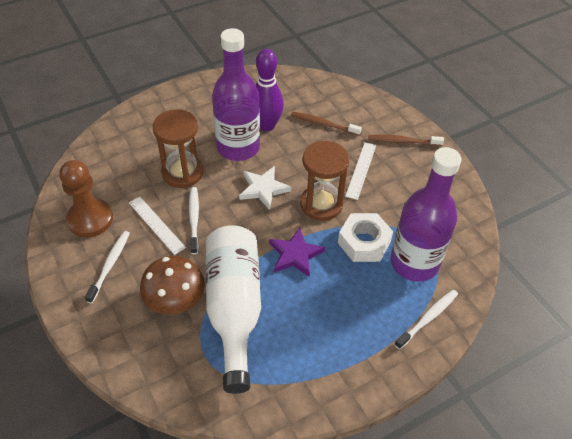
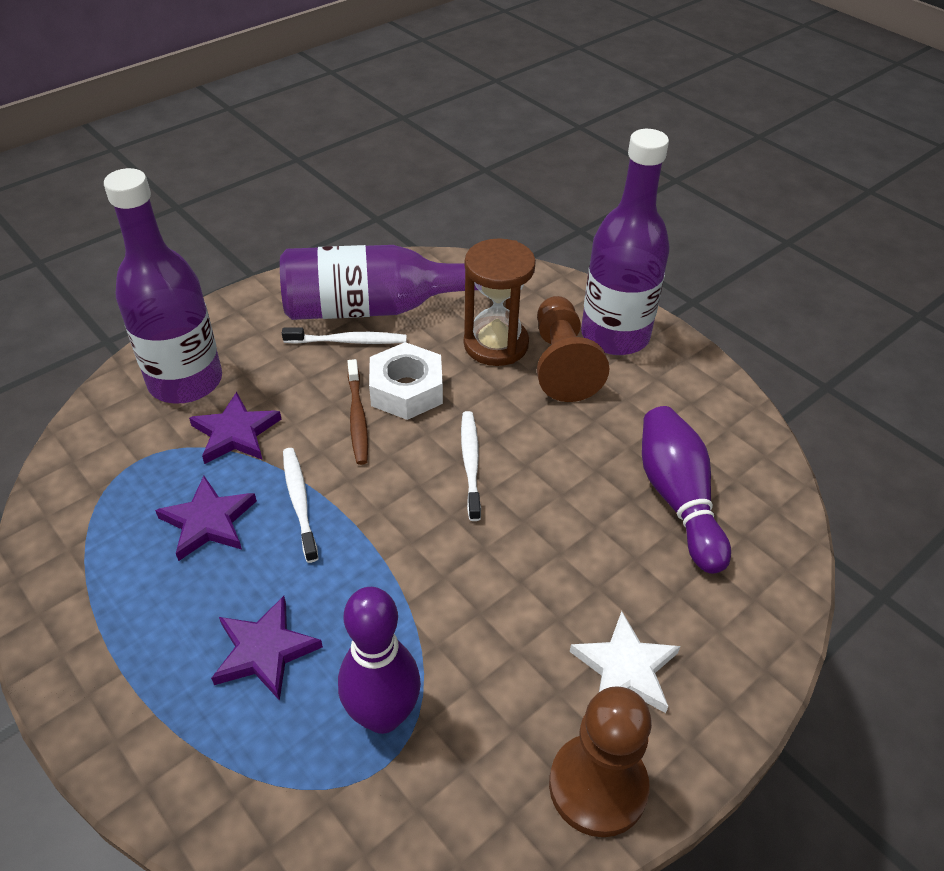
brown hourglass: [152,109,203,188] [300,141,349,221] = 2 -> [464,238,536,366] = 1
brown mushroom: [140,256,205,315] = 1 -> none = 0
brown pawn: [59,160,113,237] = 1 -> [537,296,610,402] [549,686,652,837] = 2
brown toothbrush: [291,112,362,136] [368,134,444,146] = 2 -> [347,359,368,465] = 1
purple bottle: [212,28,260,161] [391,147,461,281] = 2 -> [104,168,222,404] [280,245,478,320] [581,129,670,355] = 3
purple bowling pin: [256,49,284,132] = 1 -> [338,587,421,734] [642,406,731,574] = 2
purple star: [269,228,325,277] = 1 -> [155,476,257,561] [189,392,282,464] [211,596,323,701] = 3
white bottle: [205,225,261,394] = 1 -> none = 0
white ruler: [129,196,186,255] [345,142,376,200] = 2 -> none = 0

